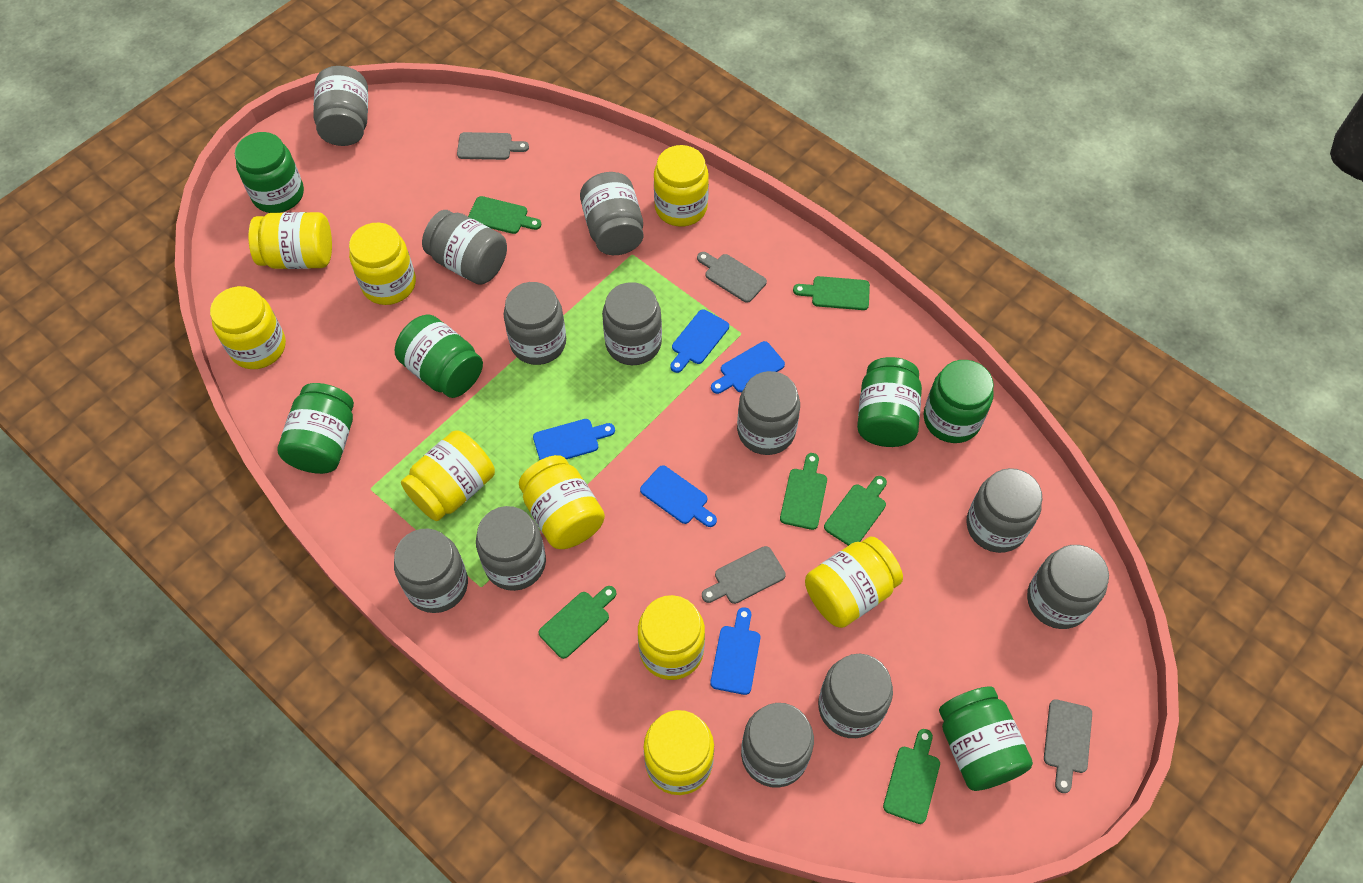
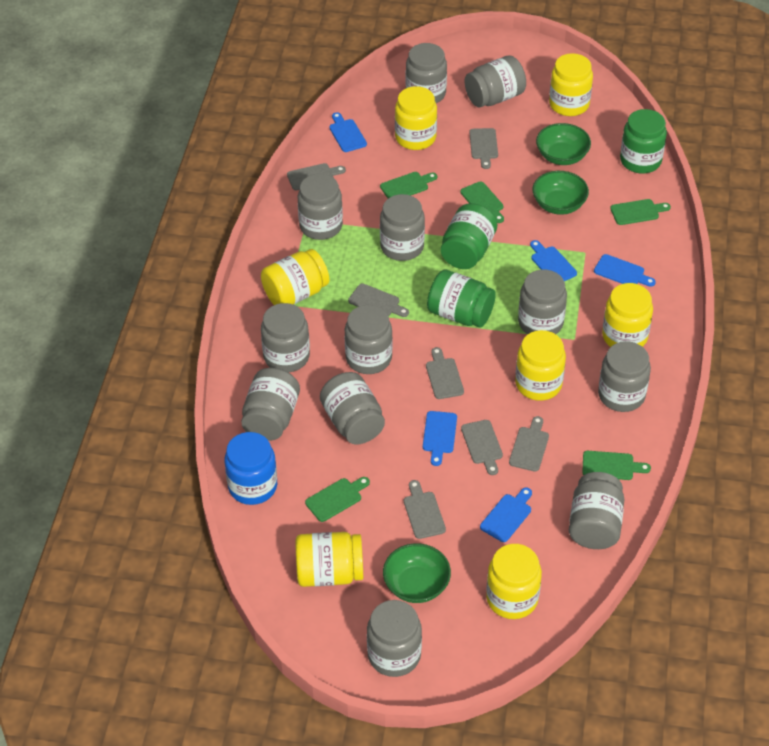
blue jar: none = 0 -> [225,432,277,505] = 1
green bowl: none = 0 -> [383,543,451,603] [533,171,589,215] [536,123,591,165] = 3
green cutting board: [468,196,541,234] [539,586,617,659] [780,453,827,530] [793,276,870,310] [824,476,887,546] [883,729,940,824] = 6 -> [305,477,370,522] [380,172,437,198] [460,181,504,223] [583,451,651,480] [610,199,671,225] = 5
green jar: [235,132,304,213] [277,383,354,474] [395,314,483,398] [857,357,922,447] [923,360,994,443] [939,687,1033,791] = 6 -> [427,270,496,327] [441,203,497,269] [620,109,667,173] = 3
grey cutting board: [457,132,529,160] [697,252,767,303] [702,546,786,604] [1044,699,1092,793] = 4 -> [287,163,346,190] [348,283,409,317] [404,480,446,539] [426,347,464,399] [461,420,503,475] [469,128,498,169] [509,416,549,472] = 7
yellow jar: [210,286,286,369] [248,212,332,269] [349,222,416,305] [401,430,495,521] [519,455,605,549] [638,595,705,680] [644,710,714,795] [654,145,709,227] [805,537,903,628] = 9 -> [261,249,329,305] [295,532,363,587] [395,86,437,150] [486,544,542,619] [515,330,566,401] [549,53,593,116] [602,283,653,347] = 7

